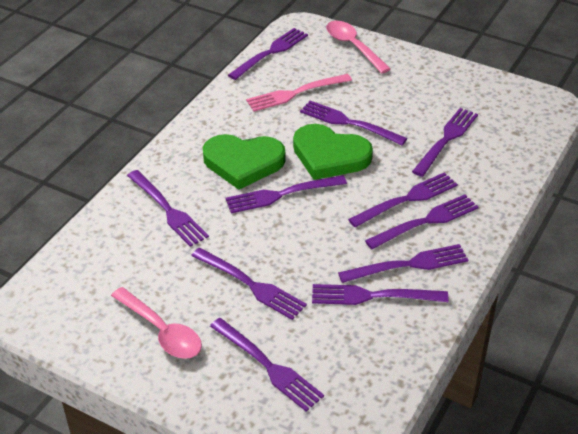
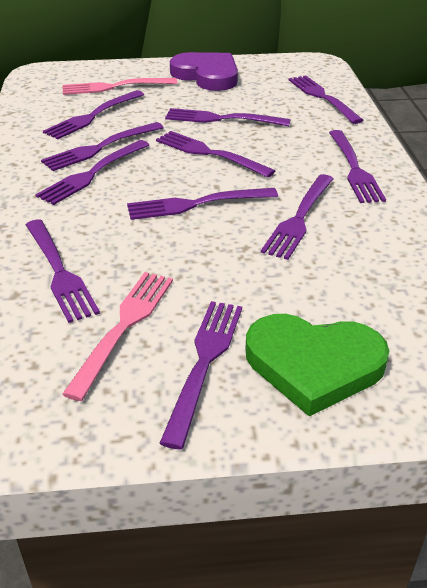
green heart: [203,134,285,190] [293,124,373,180] = 2 -> [245,314,389,416] = 1
pink fork: [246,74,352,111] = 1 -> [62,272,173,401] [63,78,177,95] = 2
pink spoon: [111,287,202,359] [326,21,391,73] = 2 -> none = 0
purple heart: none = 0 -> [170,52,238,91] = 1

